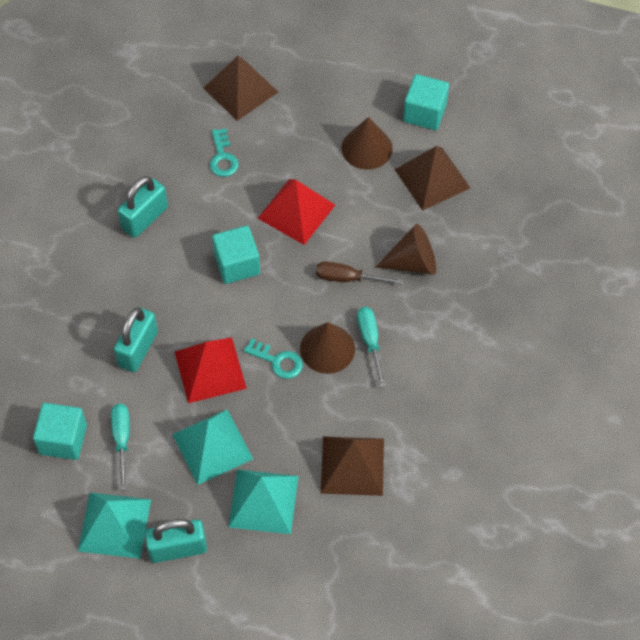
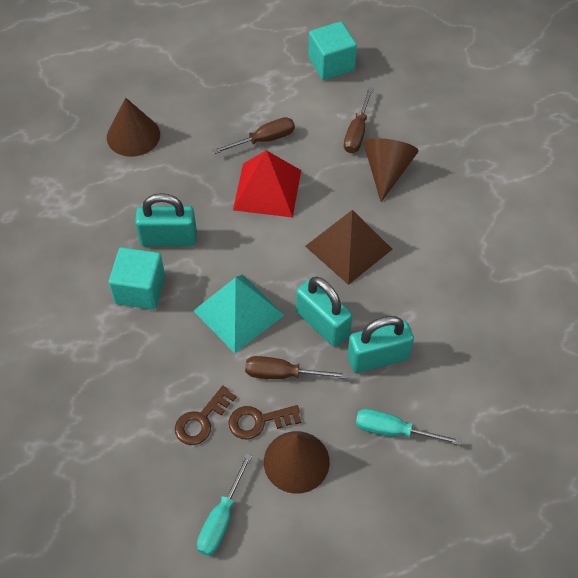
brown key: none = 0 -> [175,386,236,445] [229,405,301,439] = 2
brown pyramid: [203,56,278,121] [321,436,384,496] [394,146,470,211] = 3 -> [305,210,392,285] = 1
brown screwdriver: [316,261,403,284] = 1 -> [212,117,295,154] [245,356,348,379] [344,87,374,153] = 3
red pyramid: [175,338,247,403] [258,179,335,245] = 2 -> [233,150,301,218] = 1
turquoise cube: [33,403,87,460] [212,225,260,284] [403,74,449,130] = 3 -> [109,247,165,310] [308,21,357,80] = 2
turquoise key: [210,128,239,177] [244,338,303,379] = 2 -> none = 0
turquoise pyramid: [78,493,151,559] [172,410,253,485] [228,469,299,534] = 3 -> [193,274,284,353] = 1

